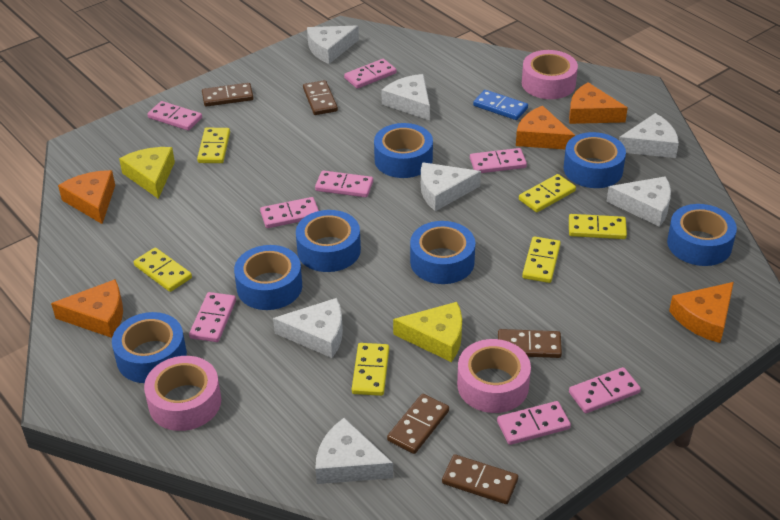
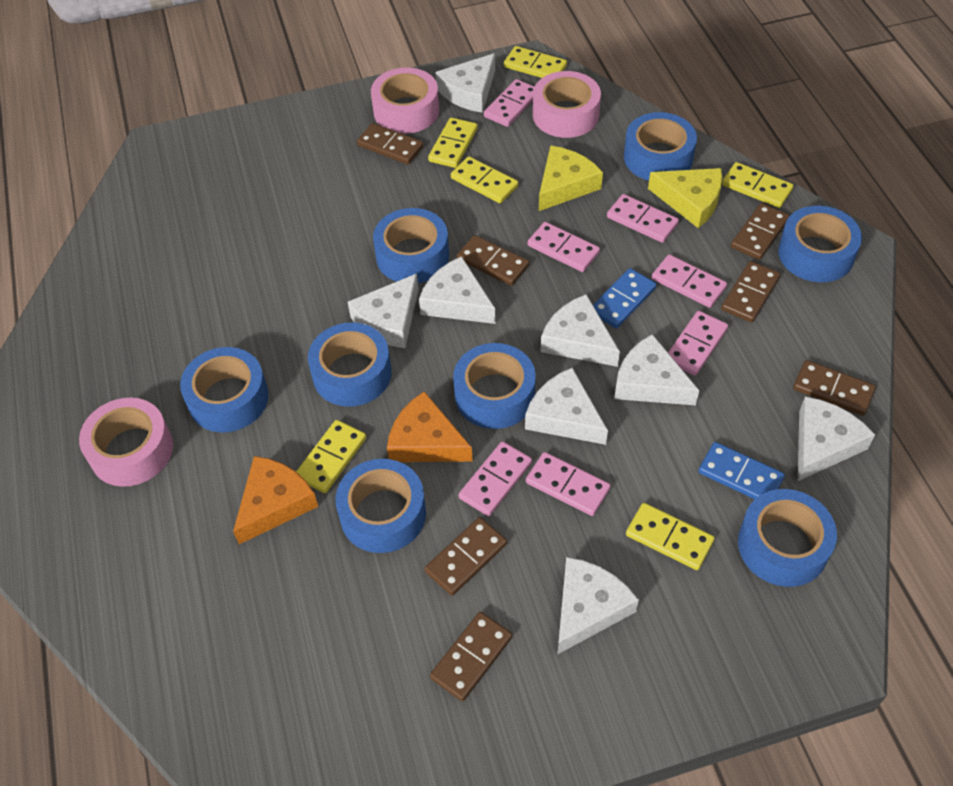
blue domino: [473,90,528,120] = 1 -> [593,268,657,328] [699,442,785,499] = 2
blue tape: [112,312,187,383] [234,245,302,310] [296,210,361,272] [374,123,433,178] [410,221,475,284] [564,132,626,188] [667,204,737,266] = 7 -> [180,347,269,432] [308,323,392,407] [335,459,426,553] [373,208,449,283] [453,343,536,429] [624,112,697,181] [738,489,837,587] [778,206,862,282] = 8
brown domino: [202,83,253,107] [303,80,338,115] [387,394,449,454] [442,454,518,504] [498,329,562,358] = 5 -> [357,123,424,165] [424,517,507,596] [430,612,512,701] [457,235,529,286] [721,261,780,323] [731,203,789,260] [793,360,876,416] = 7
orange cheese: [51,279,123,338] [58,170,115,224] [516,106,575,149] [569,82,628,124] [669,282,734,343] = 5 -> [233,456,318,544] [387,391,473,462] = 2
pink domino: [147,101,202,131] [189,292,236,342] [260,197,319,228] [315,170,373,197] [344,59,396,89] [470,148,527,173] [497,401,571,445] [569,367,641,413] = 8 -> [458,441,532,516] [484,79,534,127] [526,452,611,516] [528,222,600,272] [607,194,679,243] [652,254,727,308] [668,311,728,376] = 7
white cheese: [273,298,343,358] [307,25,359,64] [315,418,393,484] [381,74,430,120] [421,162,481,211] [607,176,671,227] [619,113,679,158] = 7 -> [348,274,419,348] [419,256,496,324] [436,53,495,113] [525,368,608,445] [541,294,620,367] [557,557,639,655] [614,334,699,405] [798,397,875,481] = 8

